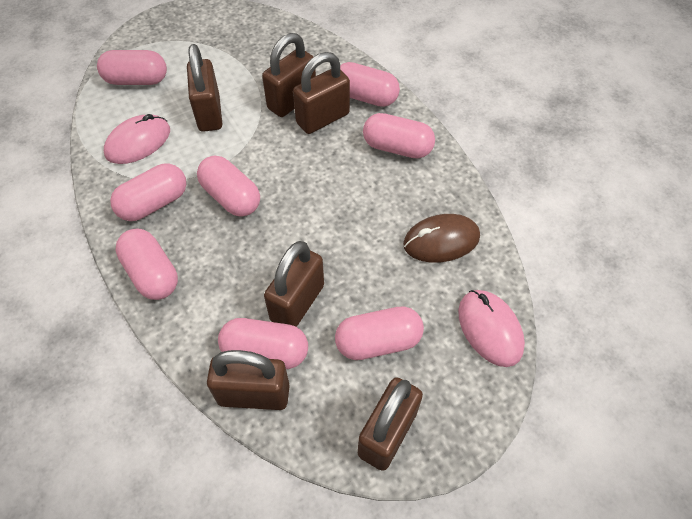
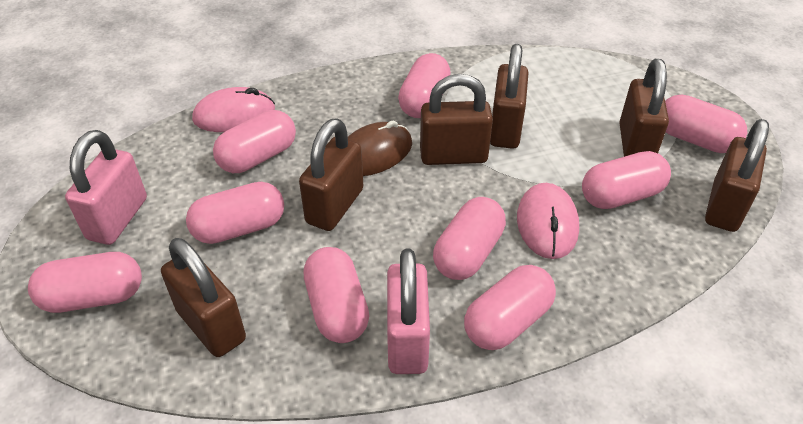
pink capsule: [97,50,167,85] [110,164,186,221] [115,229,178,300] [197,156,260,216] [218,318,308,369] [335,306,424,360] [340,62,400,107] [363,113,435,159] = 8 -> [28,252,142,313] [186,182,284,244] [213,110,296,173] [304,247,369,343] [398,53,451,118] [433,197,506,280] [464,265,556,350] [582,151,671,209] [665,95,747,153] = 9
pink padlock: none = 0 -> [65,130,147,245] [387,248,430,374] = 2

